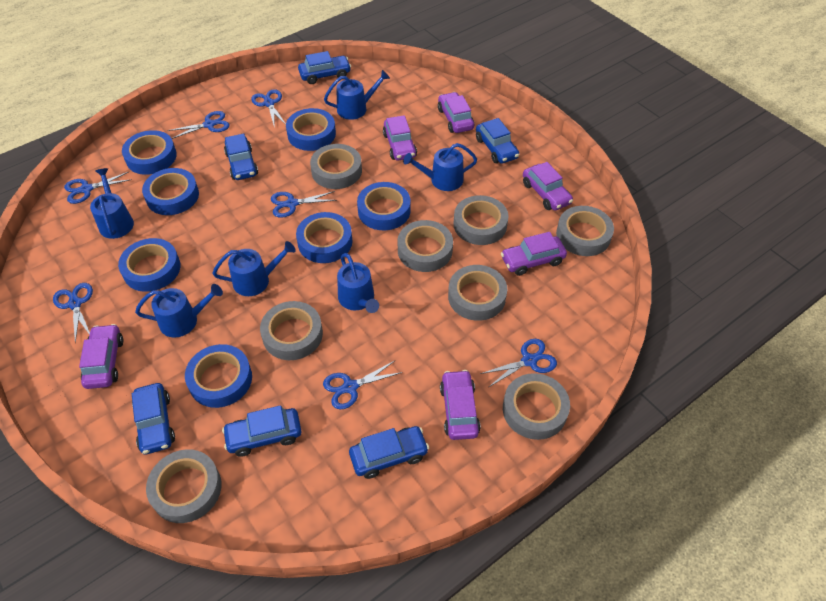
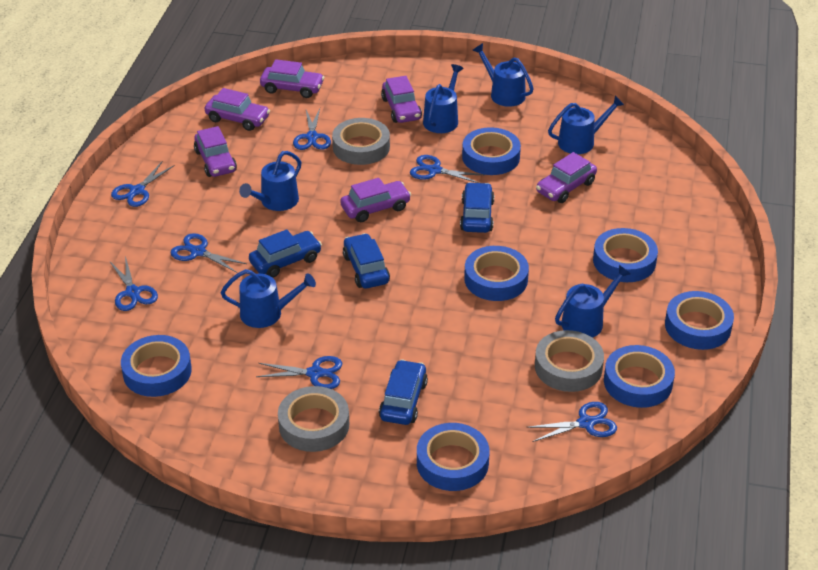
blue car: [132,383,175,455] [222,405,301,457] [224,133,258,180] [298,51,351,84] [349,426,429,479] [476,118,519,164] = 6 -> [249,229,322,278] [343,233,390,288] [379,359,428,425] [460,182,494,233] = 4
grey tape: [146,449,222,523] [260,301,323,360] [310,144,362,189] [397,220,453,272] [448,265,507,321] [454,195,508,245] [503,373,570,440] [556,206,614,256] = 8 -> [278,386,349,452] [332,118,390,165] [535,330,604,392] = 3

